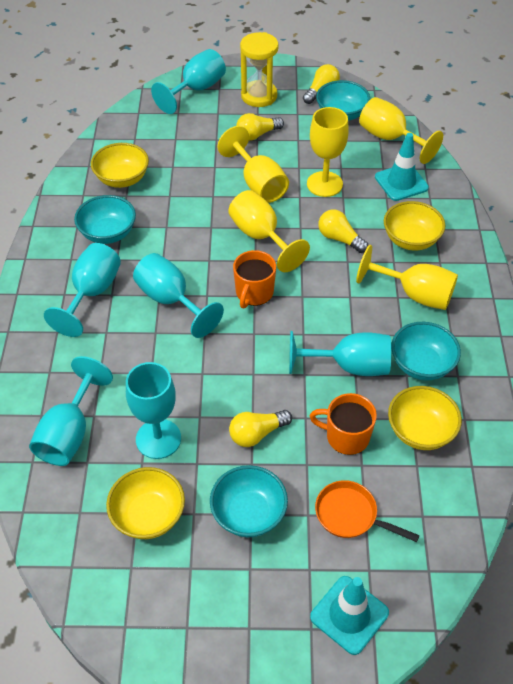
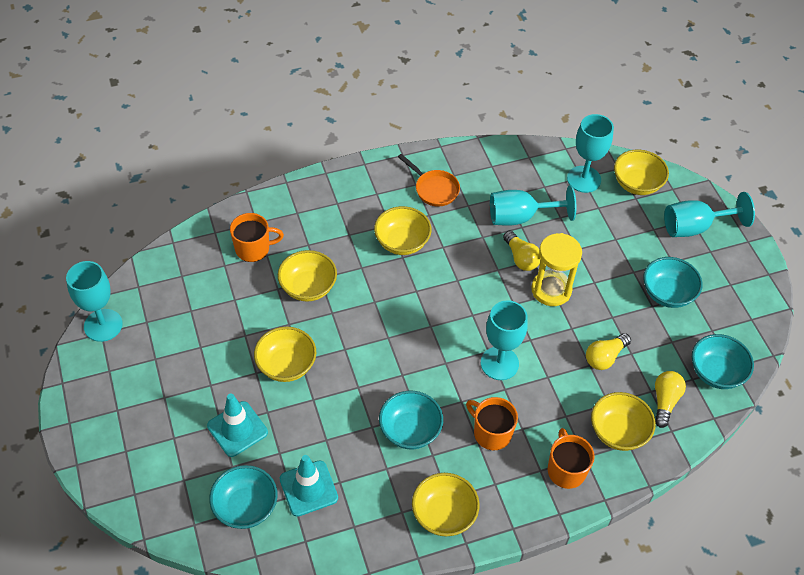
orange mug: [233,250,276,308] [310,393,377,455] = 2 -> [230,213,284,262] [466,397,518,451] [548,428,595,489] = 3
turquoise goblet: [29,356,113,466] [44,243,121,337] [126,362,181,459] [133,253,224,338] [151,49,226,114] [289,331,392,376] = 6 -> [66,261,123,342] [481,300,528,380] [490,185,576,226] [567,114,614,193] [664,192,755,237] = 5
yellow bowl: [91,143,149,188] [106,467,185,539] [384,201,446,251] [388,386,462,450] = 4 -> [254,327,316,382] [278,250,337,302] [374,206,432,255] [412,473,480,536] [591,392,656,451] [614,150,669,195] = 6
yellow goblet: [218,126,289,203] [229,190,310,272] [307,107,349,197] [356,245,458,310] [359,97,443,164] = 5 -> none = 0
yellow light bulb: [229,410,292,447] [236,113,284,141] [303,64,340,104] [319,209,368,253] = 4 -> [503,231,541,271] [586,333,631,370] [655,371,686,428] = 3

